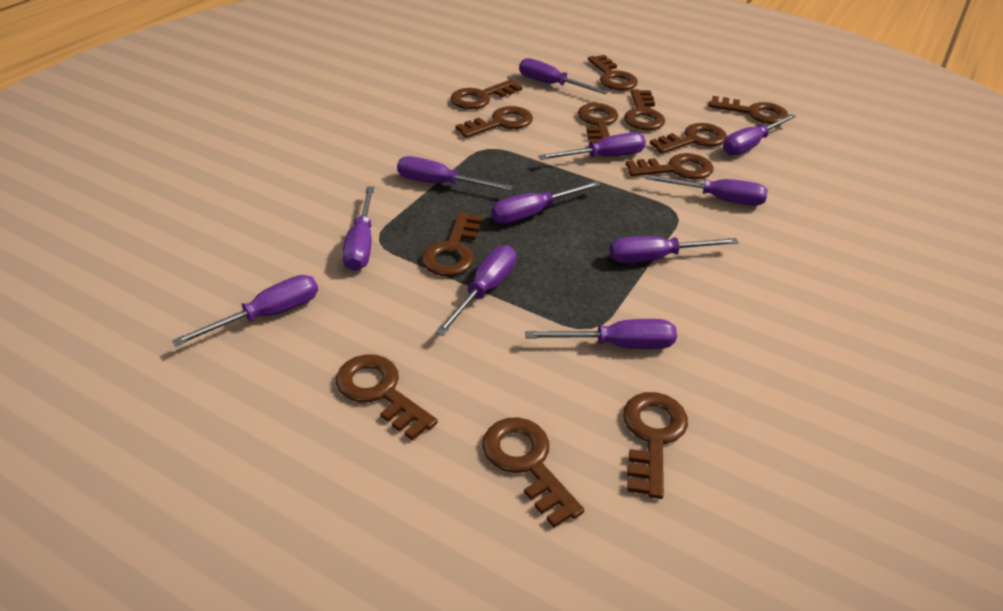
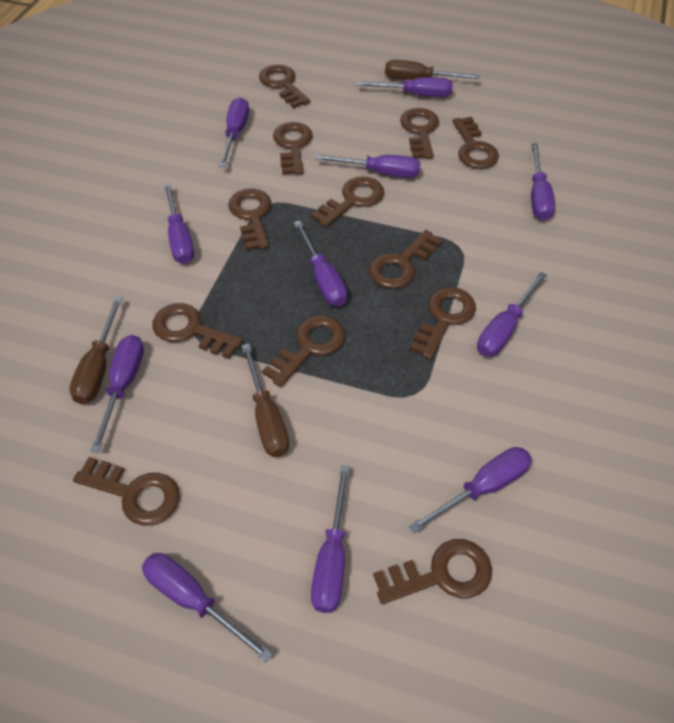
brown screwdriver: none = 0 -> [69,297,123,404] [241,343,289,457] [385,60,479,80] = 3

